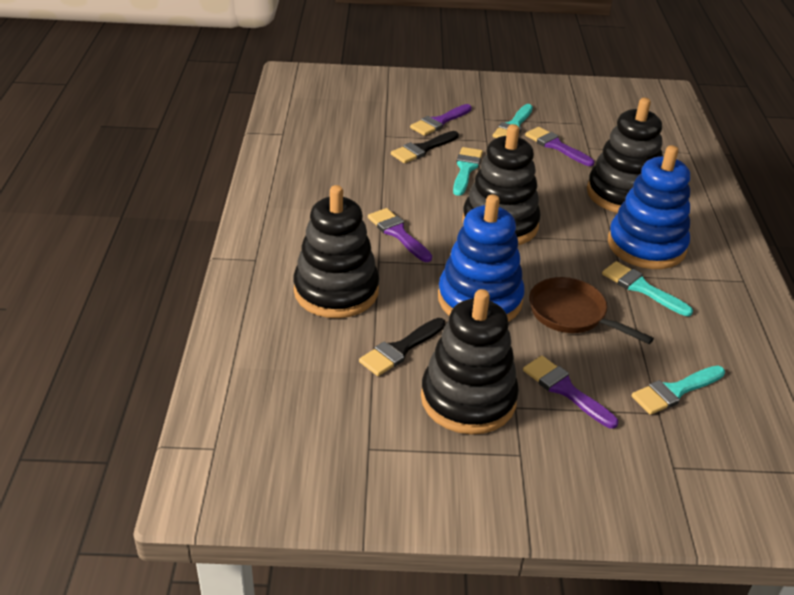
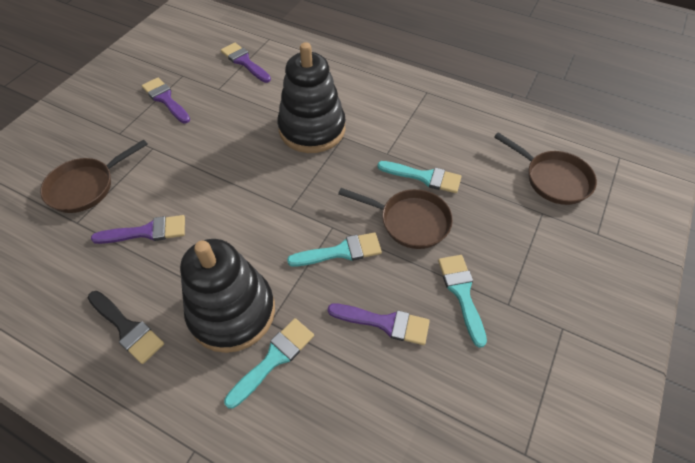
black brush: [359,318,445,376] [391,131,459,163] = 2 -> [88,291,164,364] = 1
black stacking toy: [293,185,379,318] [421,289,519,434] [462,124,541,245] [587,98,663,213] = 4 -> [180,239,275,353] [278,42,346,153] = 2
blue stacking toy: [438,195,525,322] [608,145,690,269] = 2 -> none = 0
brown pan: [529,277,654,344] = 1 -> [40,139,148,213] [338,188,453,249] [494,132,597,205] = 3

